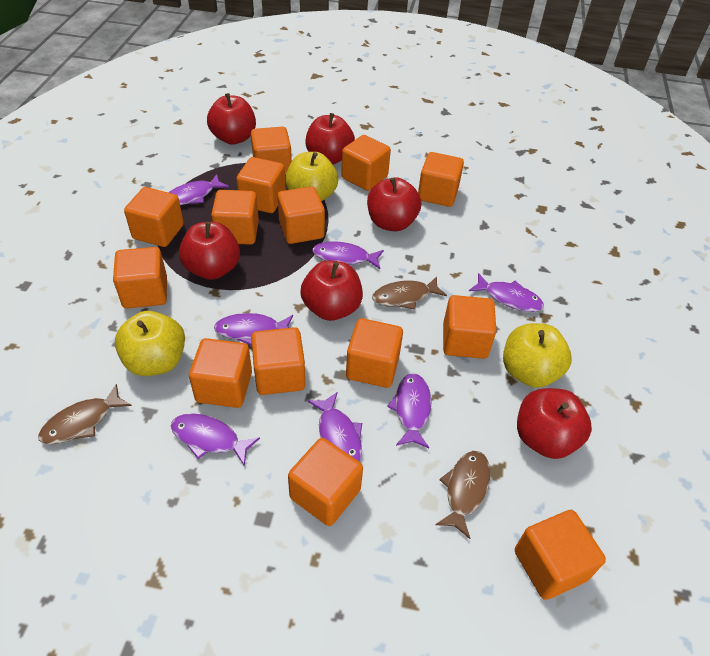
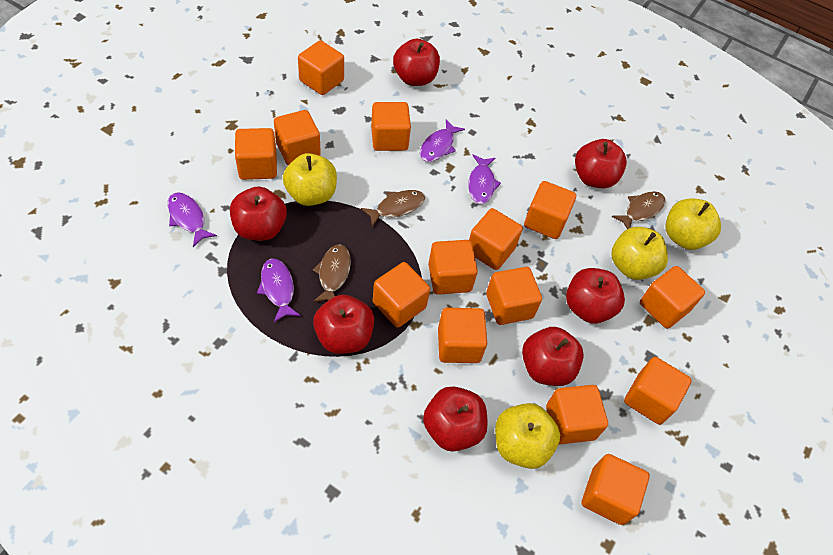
purple fish: [168,174,229,205] [171,413,260,466] [214,313,293,346] [308,392,362,462] [312,241,384,269] [387,373,431,448] [469,273,544,312] = 7 -> [168,192,217,247] [257,259,301,322] [420,119,465,162] [468,154,501,204] = 4
red apple: [179,222,240,280] [207,93,256,145] [300,260,363,321] [305,113,355,164] [367,177,421,231] [517,388,592,459] = 6 -> [230,187,287,241] [313,295,374,354] [393,39,440,86] [423,386,488,452] [522,327,584,386] [566,268,625,324] [575,139,627,188] = 7
yellow apple: [115,311,185,376] [285,152,338,201] [503,323,572,388] = 3 -> [283,153,337,206] [495,403,560,469] [611,227,668,280] [665,198,721,250] = 4

